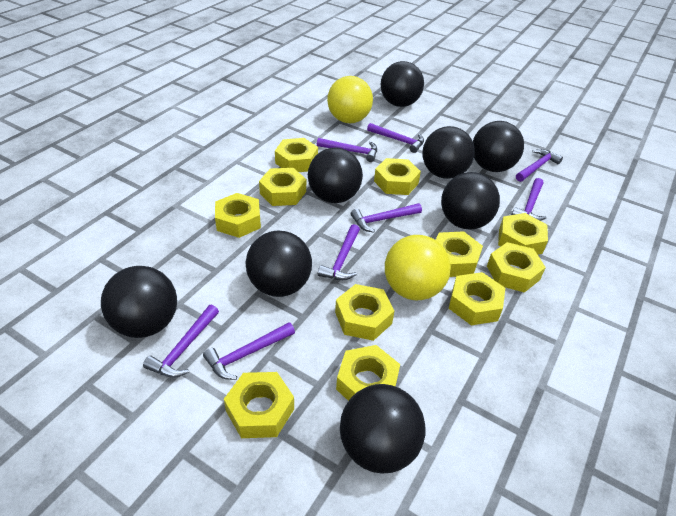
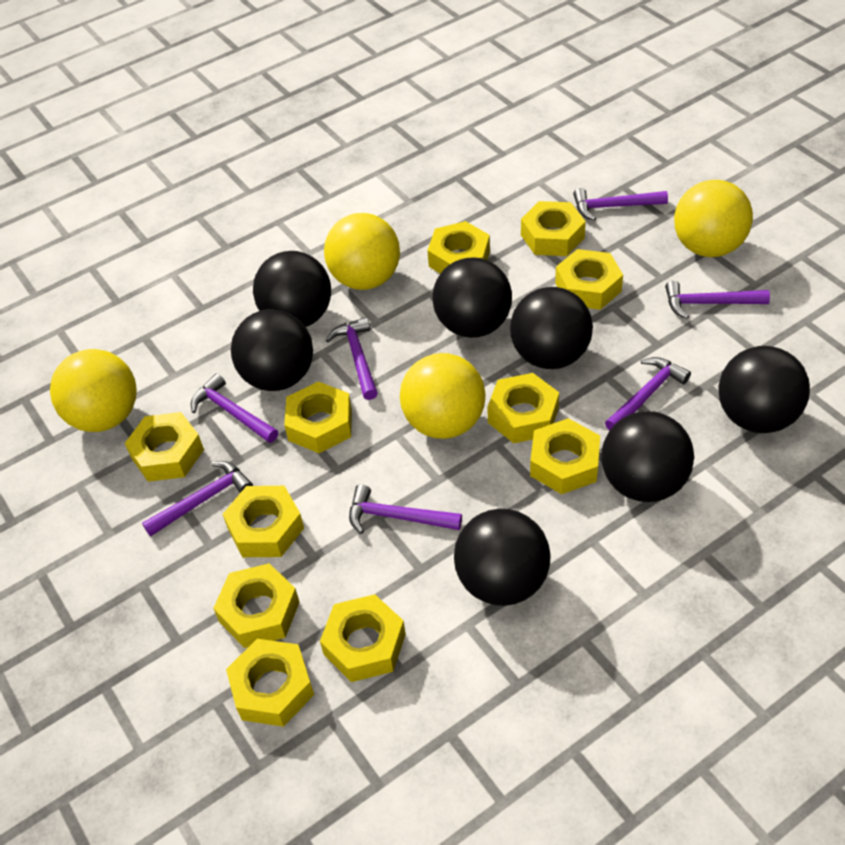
black ball: [101,266,177,338] [245,231,312,297] [308,147,363,203] [340,384,425,473] [380,61,424,107] [423,126,475,179] [441,172,500,230] [473,121,524,172] = 8 -> [231,309,313,391] [253,251,331,327] [432,257,512,338] [454,509,551,606] [510,287,593,369] [601,411,694,502] [718,346,810,433] = 7
purple hammer: [143,305,219,378] [203,322,295,380] [317,138,377,162] [318,224,360,280] [351,203,422,232] [367,123,424,153] [512,178,547,221] [516,149,563,182] = 8 -> [142,461,253,537] [191,373,278,443] [326,317,378,400] [349,484,462,534] [573,188,668,221] [605,357,691,431] [665,281,770,319] = 7
yellow ball: [327,76,373,123] [385,235,451,300] = 2 -> [50,349,137,432] [324,213,400,290] [400,353,486,439] [674,180,753,257] = 4

